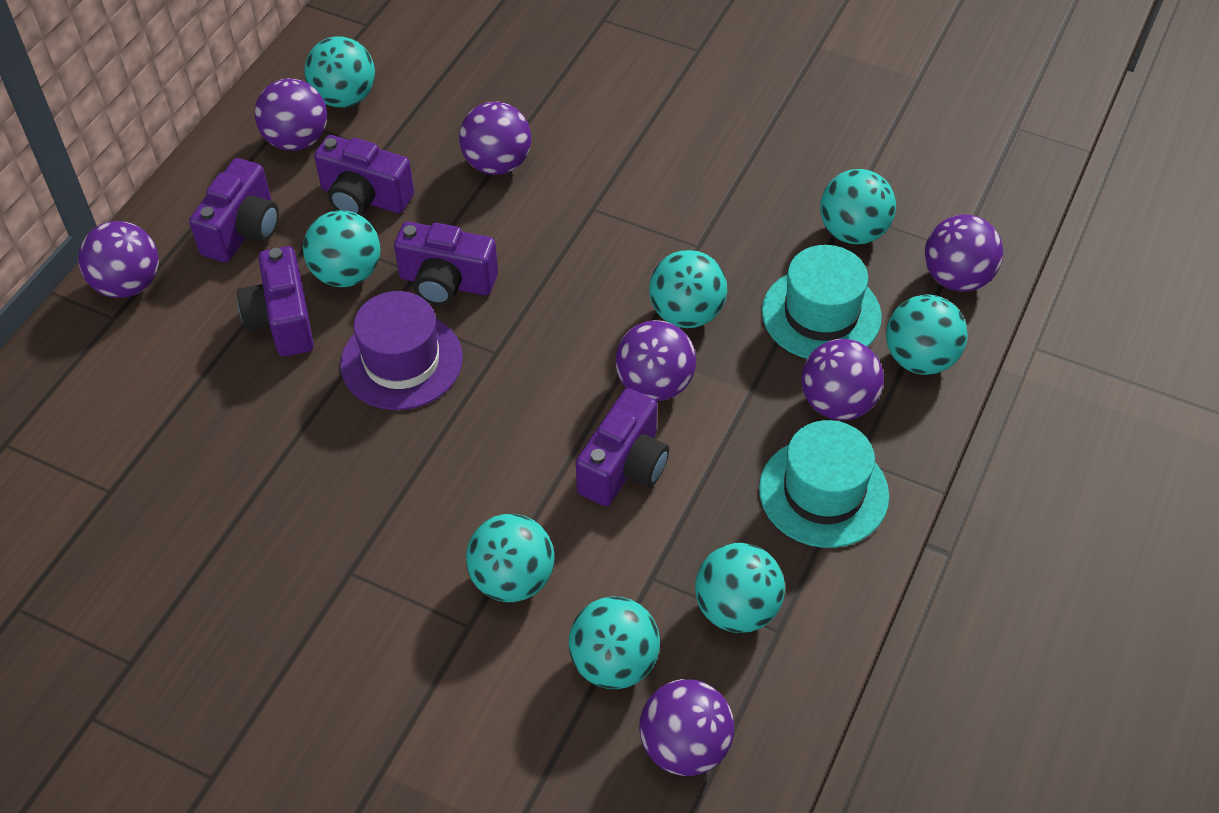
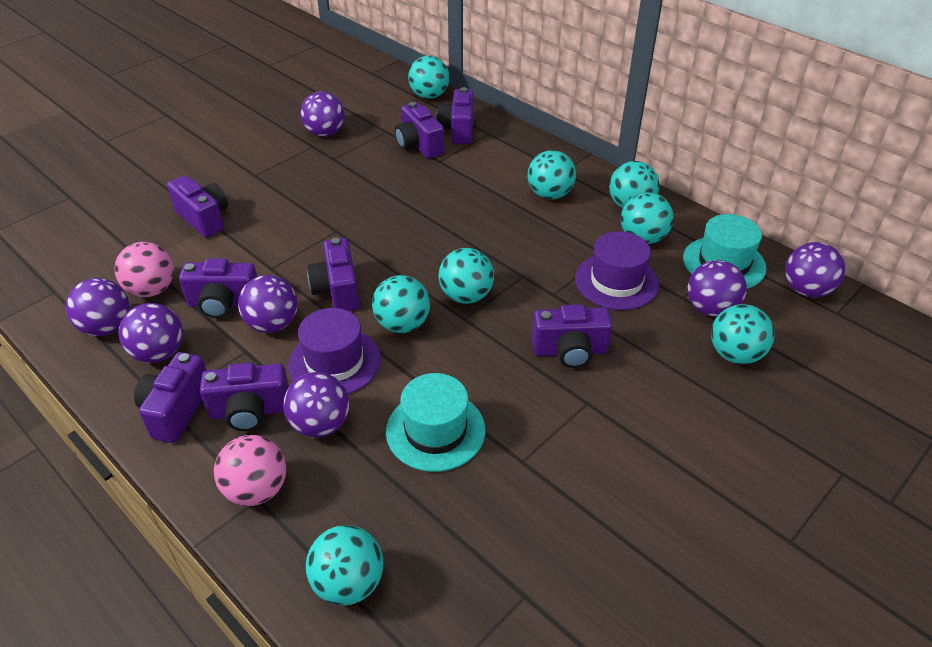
pink ball: none = 0 -> [114,242,174,297] [214,435,286,506] = 2
purple camera: [189,158,279,262] [237,246,314,357] [314,135,414,216] [394,222,498,305] [576,388,669,506] = 5 -> [134,352,206,443] [167,175,228,238] [179,258,257,318] [200,362,289,431] [307,238,360,311] [395,102,444,159] [436,87,474,144] [532,304,613,368] = 8
purple hat: [340,291,463,410] = 1 -> [288,308,381,394] [575,231,659,310] = 2

